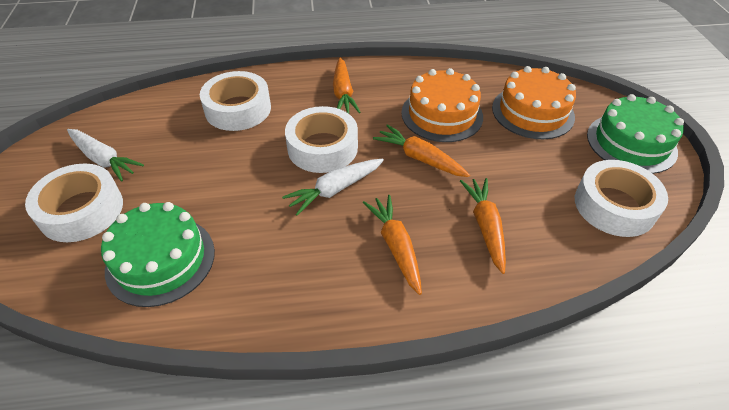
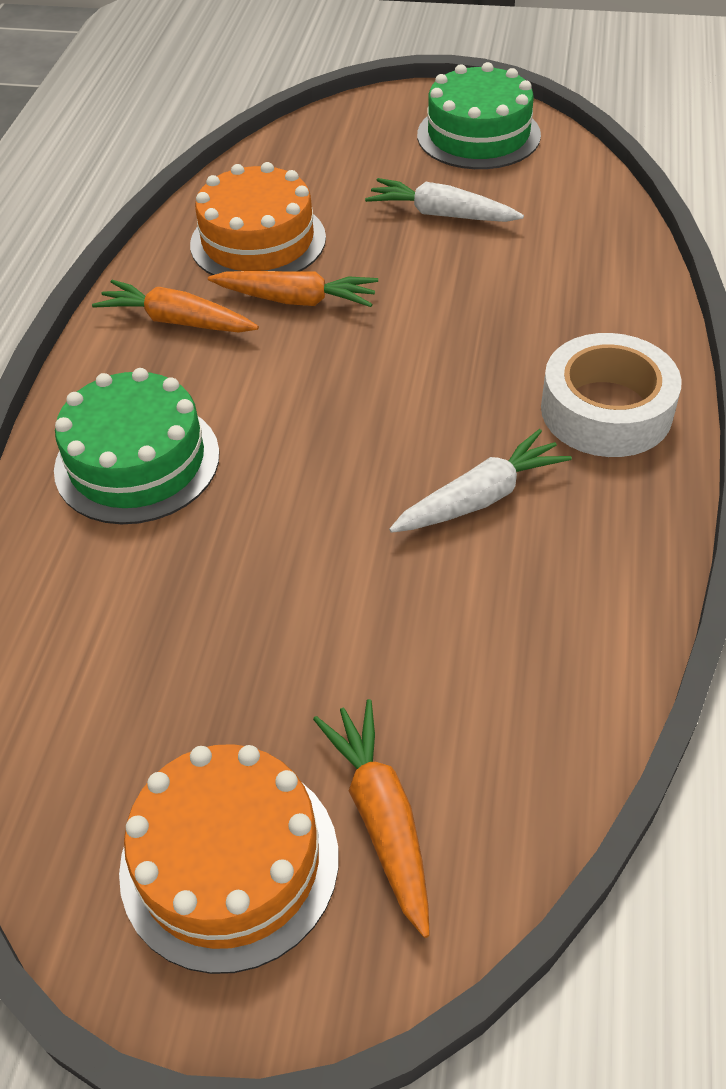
orange carrot: [333,57,361,114] [363,195,422,295] [373,124,470,177] [460,178,506,274] = 4 -> [92,280,259,332] [208,271,378,307] [313,699,430,938] = 3
white tape: [25,163,123,242] [200,71,271,131] [285,106,358,173] [575,160,668,237] = 4 -> [541,333,682,457] = 1

